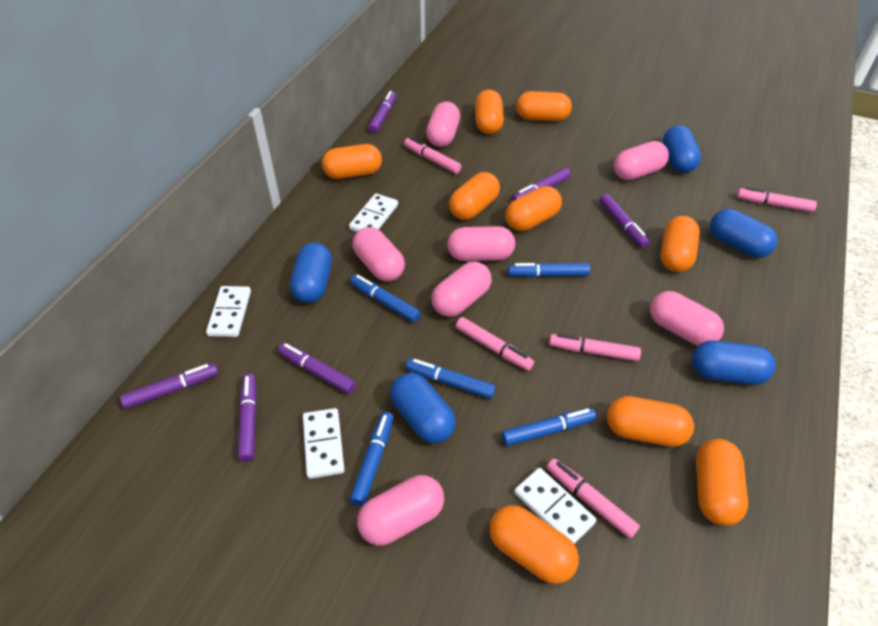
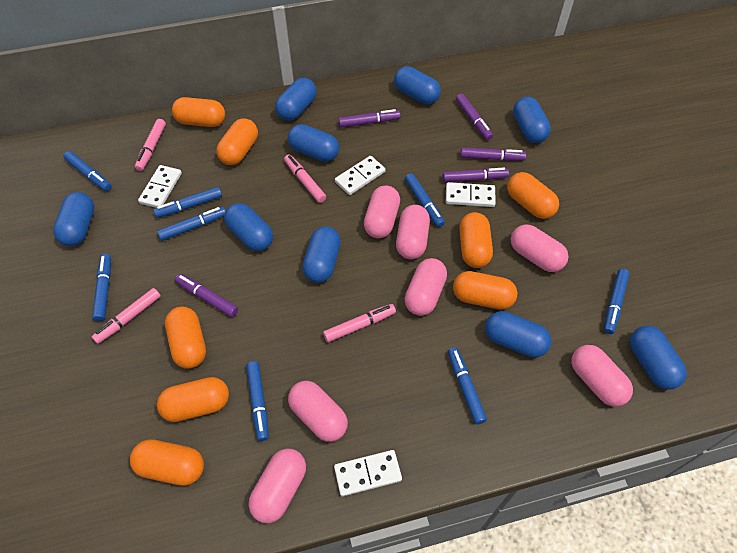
blue capsule: [290,243,332,303] [390,373,456,443] [663,125,701,173] [692,340,776,385] [710,209,778,258] = 5 -> [53,192,94,246] [224,203,273,251] [275,78,317,121] [288,124,339,162] [302,226,341,283] [394,66,441,104] [485,311,551,357] [513,97,551,143] [630,326,687,390] = 9
blue marker: [350,274,421,322] [350,412,394,506] [406,358,496,399] [502,408,596,446] [508,263,590,277] = 5 -> [64,151,111,191] [92,254,111,321] [153,187,222,218] [157,207,226,241] [246,361,269,441] [405,173,445,227] [448,347,487,424] [604,269,630,334] = 8
orange capsule: [322,144,382,179] [449,172,500,220] [475,90,504,134] [489,505,579,584] [505,186,562,231] [516,91,572,121] [607,396,694,447] [660,216,700,272] [696,439,748,526] = 9 -> [130,439,204,486] [157,377,229,422] [165,307,206,369] [172,97,225,127] [216,118,258,165] [453,271,518,310] [459,212,493,268] [507,172,559,219] = 8
pink marker: [404,137,461,174] [456,317,534,371] [547,459,640,538] [549,334,641,361] [737,187,817,212] = 5 -> [92,288,161,344] [135,119,166,171] [284,154,326,203] [323,304,396,342] = 4
purple marker: [120,363,218,409] [238,374,257,462] [278,343,356,394] [368,91,396,133] [512,168,571,201] [600,194,650,248] = 6 -> [175,274,238,317] [338,109,401,128] [442,168,509,183] [456,93,493,140] [460,148,526,161] = 5

